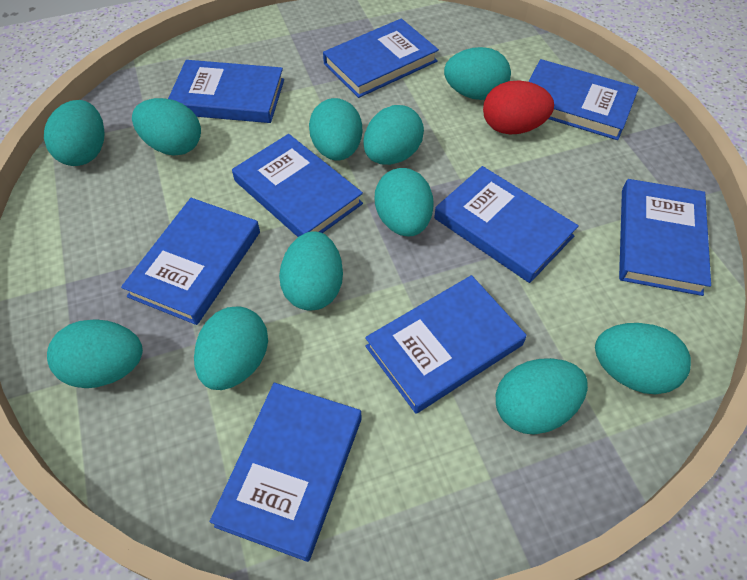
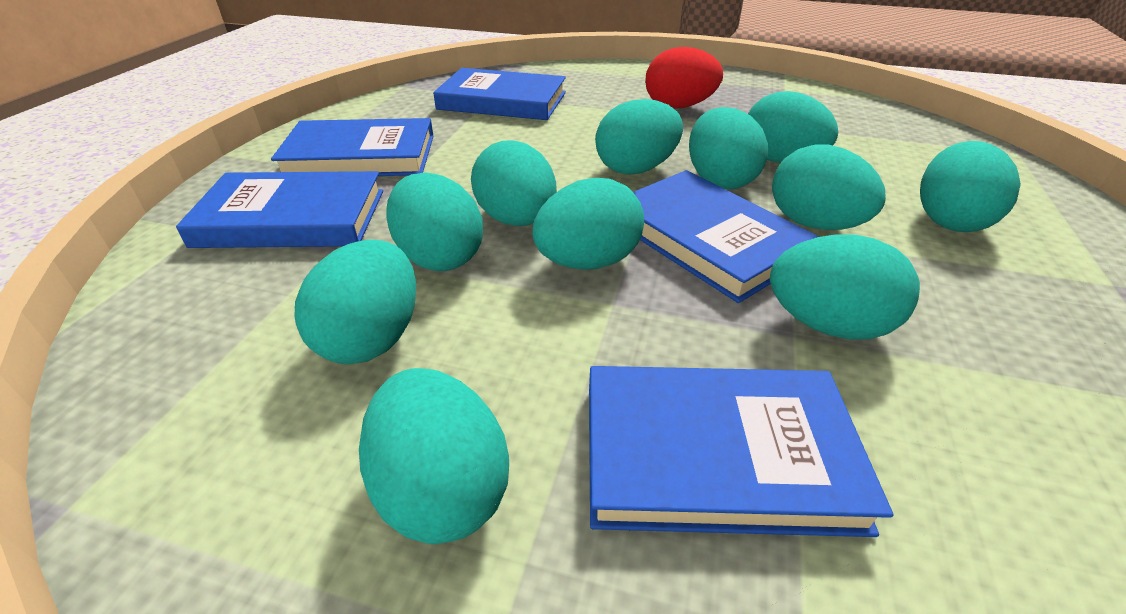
blue book: [121,198,260,325] [168,60,284,123] [210,383,362,562] [232,134,363,237] [323,18,439,98] [365,275,527,413] [434,166,579,283] [528,59,639,140] [619,179,711,296] = 9 -> [176,171,383,248] [271,118,434,176] [433,68,566,120] [589,366,893,537] [633,170,819,303] = 5

